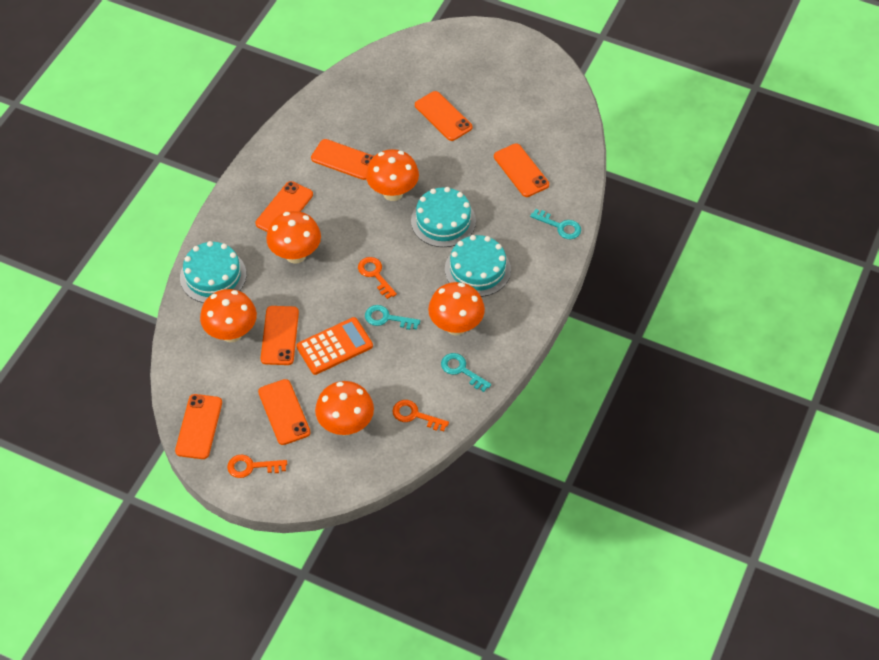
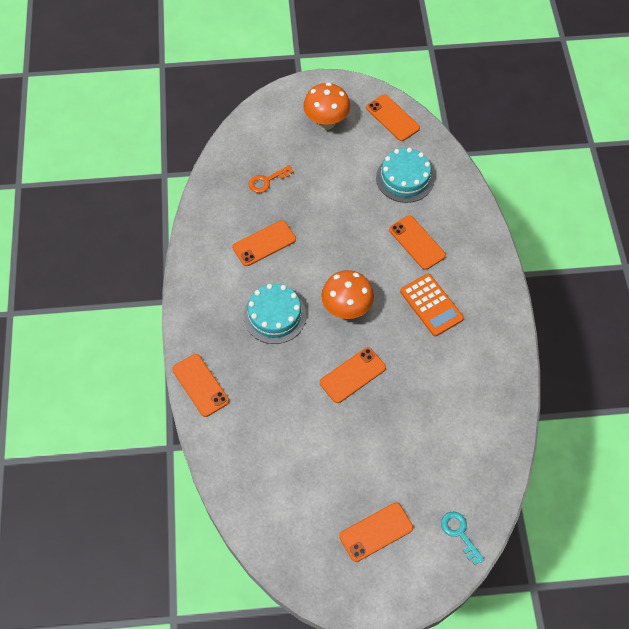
orange key: [227,455,287,478] [358,257,397,299] [393,400,449,431] = 3 -> [249,165,294,193] = 1
orange mushroom: [200,289,257,342] [266,211,321,264] [315,381,374,435] [366,149,419,201] [428,282,485,335] = 5 -> [303,82,350,130] [321,270,374,319] = 2
orange phone: [175,394,222,459] [256,181,313,232] [258,379,311,445] [261,306,299,365] [311,139,374,180] [415,91,472,141] [494,144,549,197] = 7 -> [172,354,229,417] [232,220,296,266] [320,347,386,403] [339,502,413,562] [366,95,420,141] [389,215,446,270] = 6
turquoise cake: [180,241,247,303] [411,187,476,247] [445,235,511,297] = 3 -> [244,284,306,344] [376,147,435,203] = 2
turquoise key: [365,305,420,330] [441,353,491,392] [530,209,581,239] = 3 -> [441,512,485,565] = 1

